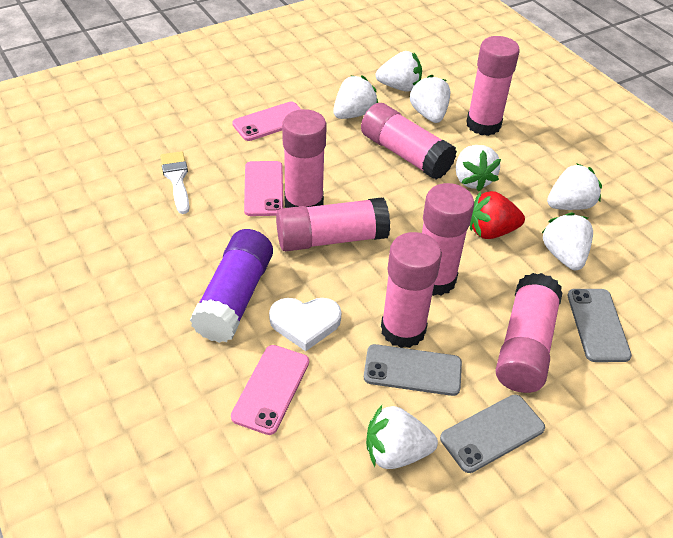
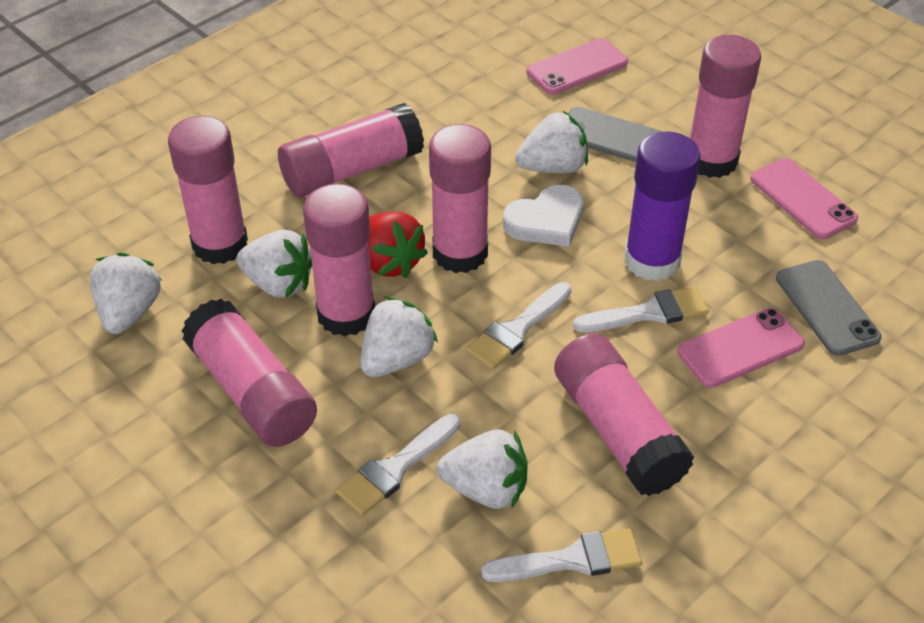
grey phone: [364,344,462,396] [440,395,545,473] [567,289,632,362] = 3 -> [568,107,663,162] [776,260,882,356] = 2
white brush: [160,151,190,214] = 1 -> [336,414,461,516] [466,282,572,370] [481,528,642,582] [573,286,709,332] = 4
white strawberry: [333,75,378,119] [366,405,438,469] [376,51,422,92] [409,75,450,123] [456,145,501,191] [542,213,593,270] [547,164,602,210] = 7 -> [90,252,162,334] [236,230,312,298] [360,297,438,377] [437,430,527,509] [515,111,588,173] = 5

